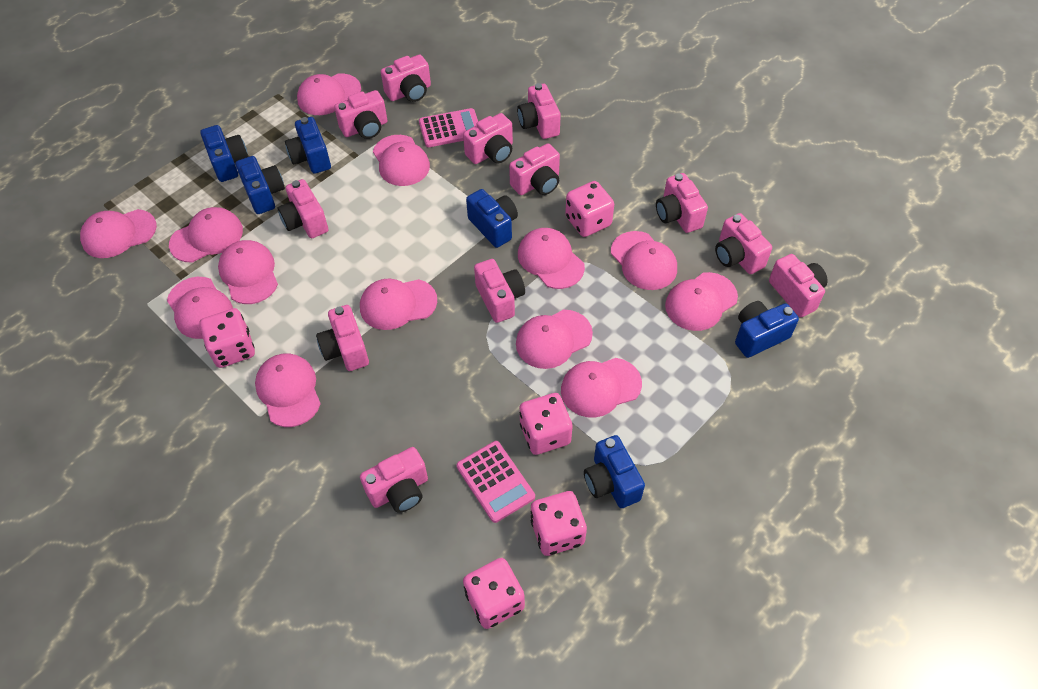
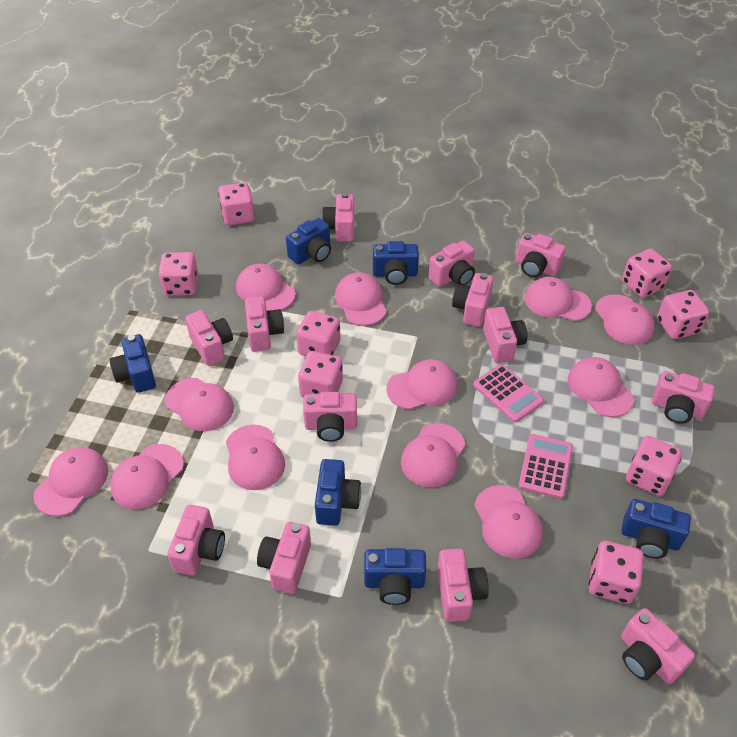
pink camera: [277,179,329,238] [316,305,369,371] [334,90,388,139] [360,447,428,513] [381,54,431,102] [463,113,513,164] [474,259,525,323] [509,143,560,195] [517,83,561,139] [656,173,708,233] [715,213,772,274] [769,254,828,317] = 12 -> [167,505,225,576] [185,310,233,366] [245,296,284,352] [257,522,311,594] [303,392,357,442] [322,193,355,241] [429,240,475,287] [437,549,489,622] [452,273,494,327] [483,307,527,363] [515,233,566,277] [621,608,695,684] [652,371,715,424] = 13
pink cap: [80,209,157,258] [167,277,233,339] [169,207,243,262] [218,240,278,304] [255,353,321,427] [297,74,361,115] [360,279,437,330] [373,135,430,186] [516,310,593,369] [518,228,585,289] [561,358,642,418] [611,231,677,290] [665,272,738,331] = 13 -> [34,447,108,516] [110,444,184,509] [165,378,234,431] [226,425,285,490] [236,263,296,311] [335,272,387,326] [386,359,458,410] [401,423,465,487] [474,485,543,559] [525,277,592,321] [568,357,634,417] [595,294,655,345] = 12
pink dice: [199,308,255,368] [463,558,525,629] [520,393,573,455] [531,491,587,556] [565,181,614,237] = 5 -> [158,252,199,296] [218,182,255,225] [296,311,341,356] [298,351,343,398] [589,541,644,604] [622,249,672,298] [626,436,682,496] [657,290,709,339] = 8

